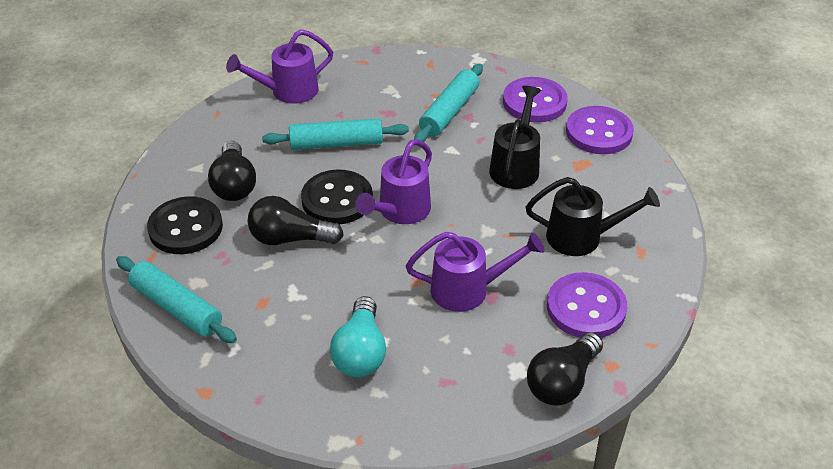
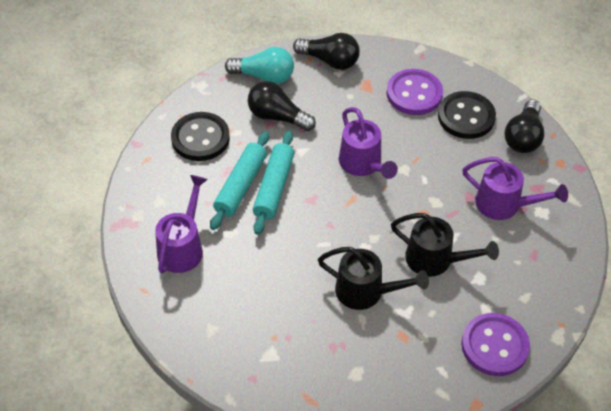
purple button: [503,77,568,123] [547,272,627,338] [566,106,634,154] = 3 -> [387,69,443,115] [461,313,530,376] = 2
turquoise rolling pin: [116,256,237,343] [262,118,409,150] [414,64,483,142] = 3 -> [210,131,269,230] [253,131,294,235] = 2

